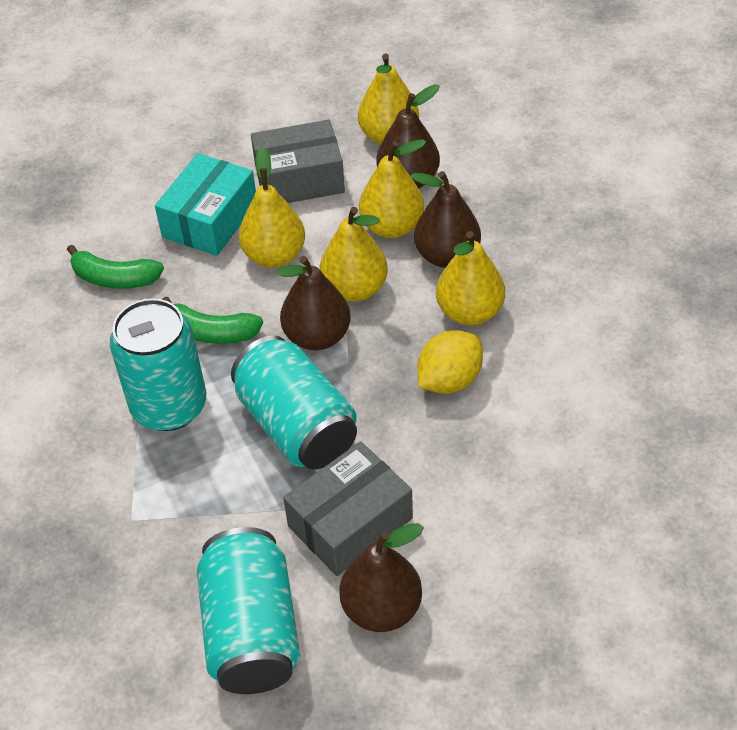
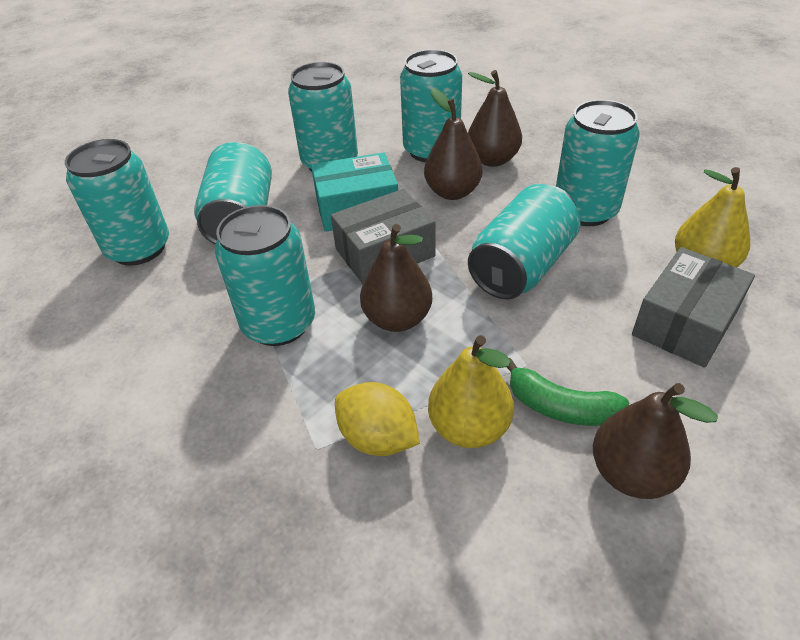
green banana: [67,245,164,289] [162,296,263,344] = 2 -> [507,358,629,426] = 1
turquoise can: [110,298,206,431] [197,527,300,694] [231,335,357,470] = 3 -> [65,139,169,266] [194,142,272,245] [215,205,315,346] [288,62,358,172] [400,49,462,162] [468,184,581,299] [556,100,640,226] = 7
yellow pear: [239,147,305,268] [320,207,388,302] [358,53,419,144] [359,139,426,238] [436,231,505,325] = 5 -> [428,335,514,448] [675,167,750,267] = 2

